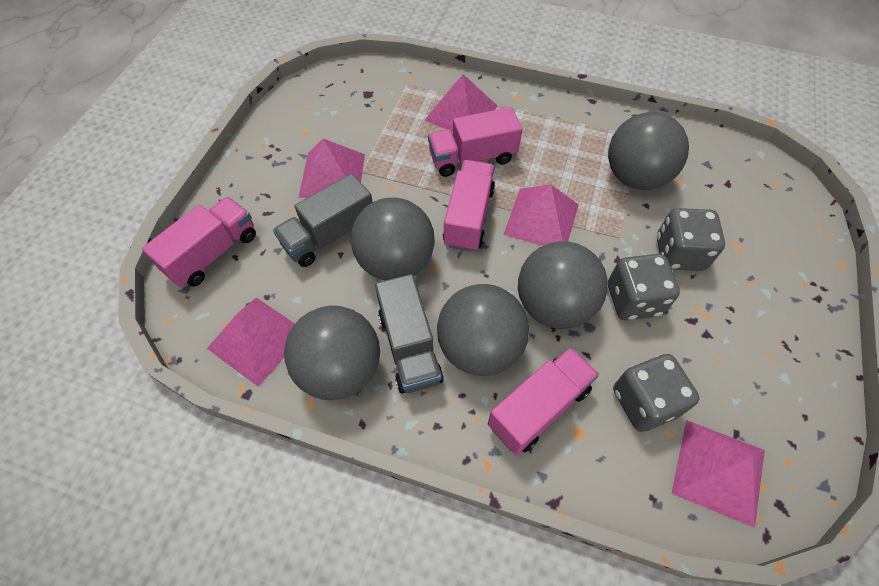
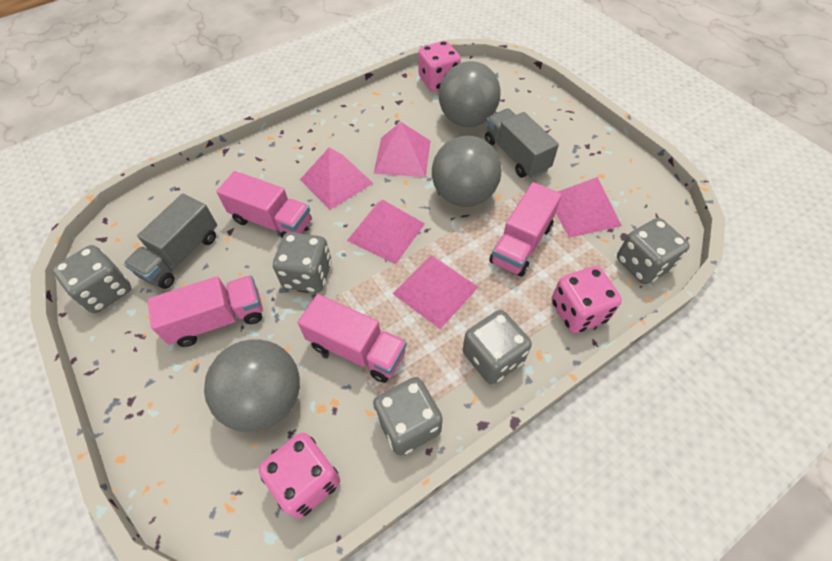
grey ball: [284,306,380,400] [351,197,435,281] [437,284,529,376] [518,241,607,329] [608,112,689,190] = 5 -> [204,339,300,432] [432,136,501,207] [439,61,500,127] = 3
grey dice: [608,254,680,320] [613,354,700,432] [657,208,725,271] = 3 -> [53,245,131,313] [273,232,332,293] [373,377,443,455] [463,310,532,384] [617,218,690,284] = 5
pink dice: none = 0 -> [258,433,340,518] [418,41,461,92] [551,266,622,333] = 3

